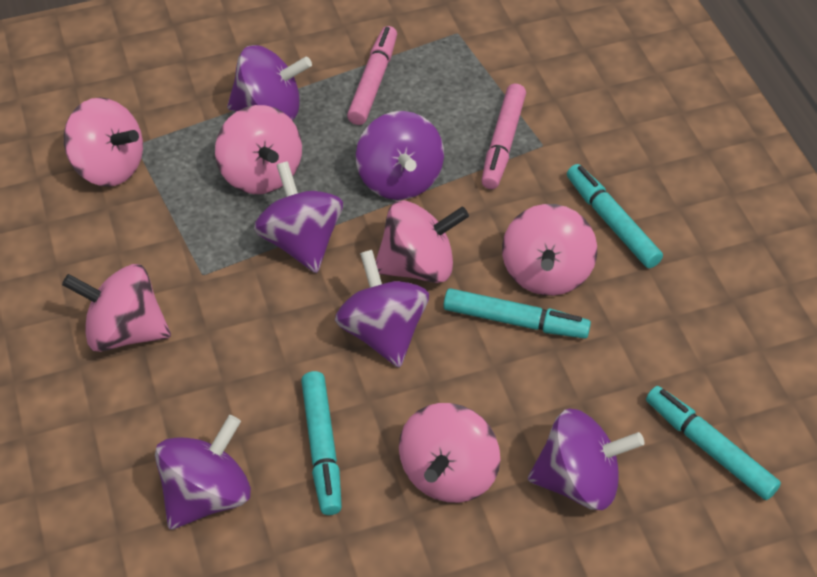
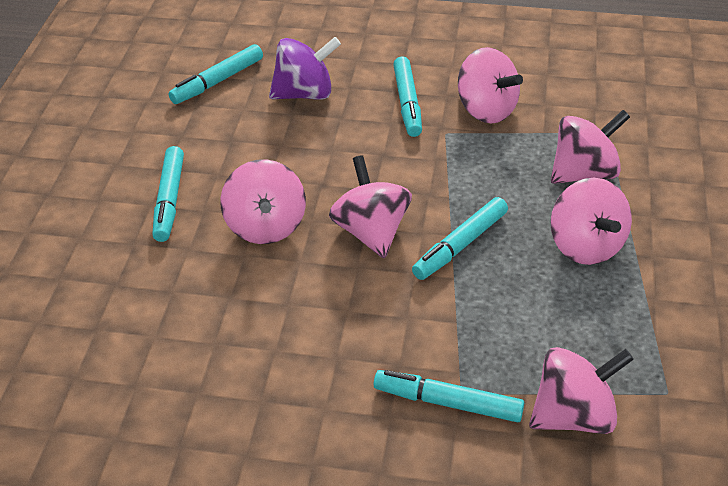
pink marker: [347,26,397,125] [481,84,526,189] = 2 -> none = 0
purple spinning top: [155,415,251,530] [227,45,312,121] [254,161,343,273] [335,250,429,368] [356,111,444,200] [528,409,644,510] = 6 -> [269,37,341,100] = 1
turquoise marker: [301,371,342,515] [443,288,591,339] [567,164,663,268] [646,386,781,500] = 4 -> [152,146,184,242] [168,44,263,104] [373,370,524,423] [393,56,422,137] [412,197,508,280] = 5

